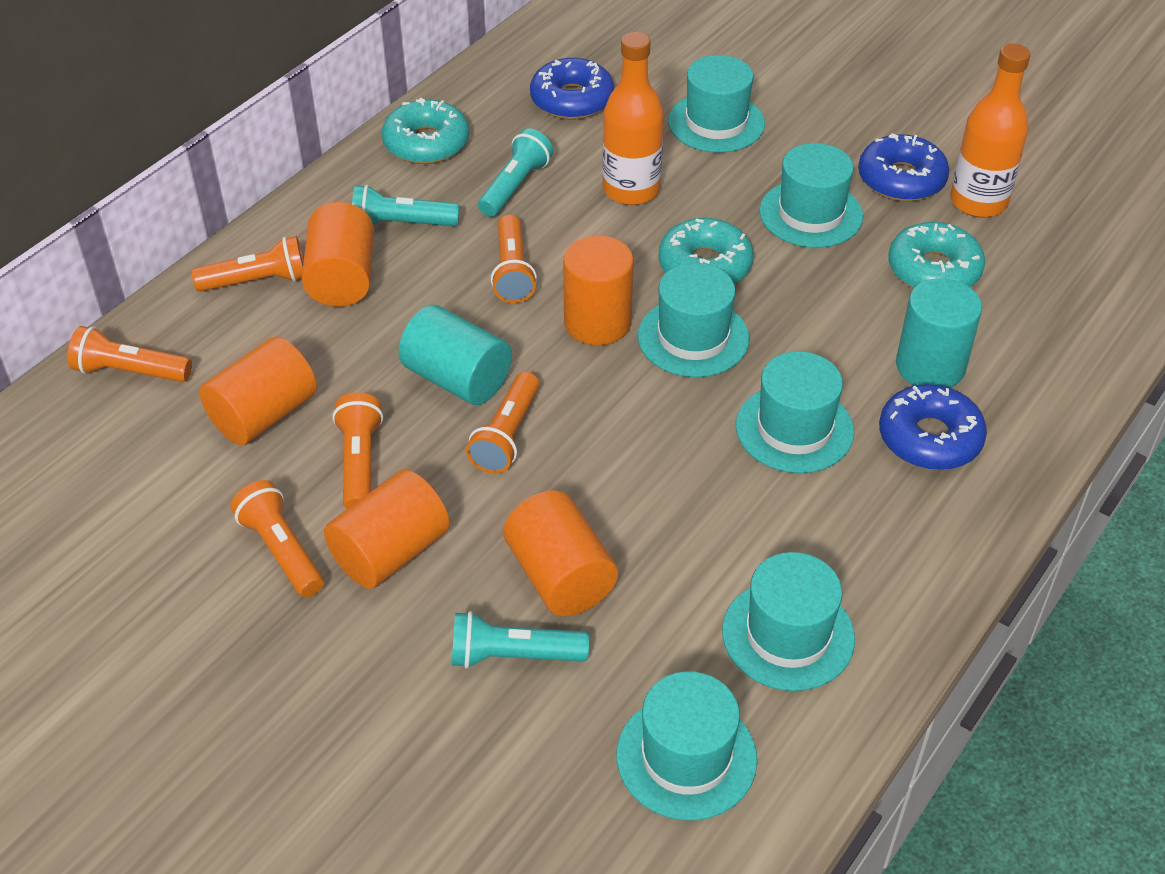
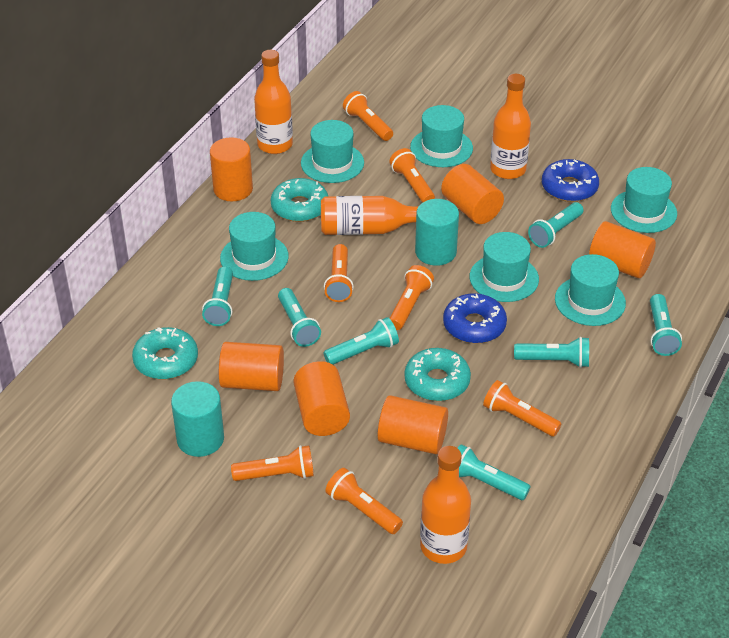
blue donut: [530,58,614,119] [858,133,949,201] [879,384,987,470] = 3 -> [443,293,507,344] [542,159,599,202] = 2
orange bottle: [602,32,664,205] [950,44,1030,218] = 2 -> [254,50,293,154] [321,196,418,235] [420,446,471,564] [490,74,531,179] = 4
orange cylinder: [199,336,317,445] [302,202,374,307] [324,470,450,589] [503,490,618,616] [563,236,634,345] = 5 -> [210,137,253,201] [219,342,284,391] [293,361,350,436] [378,395,448,454] [441,164,504,224] [589,221,656,278] = 6
orange flashlight: [68,326,192,382] [191,236,304,292] [231,480,324,597] [332,393,383,509] [466,372,540,474] [491,215,537,303] = 6 -> [231,445,314,481] [324,244,354,302] [325,468,403,534] [343,91,393,141] [389,148,435,203] [389,265,434,330] [483,380,561,437] = 7
turquoise flashlight: [352,185,459,226] [452,611,589,669] [478,129,553,217] = 3 -> [202,266,233,326] [278,288,321,347] [324,317,399,365] [458,444,531,500] [514,337,589,368] [528,202,583,248] [650,294,682,356] = 7

